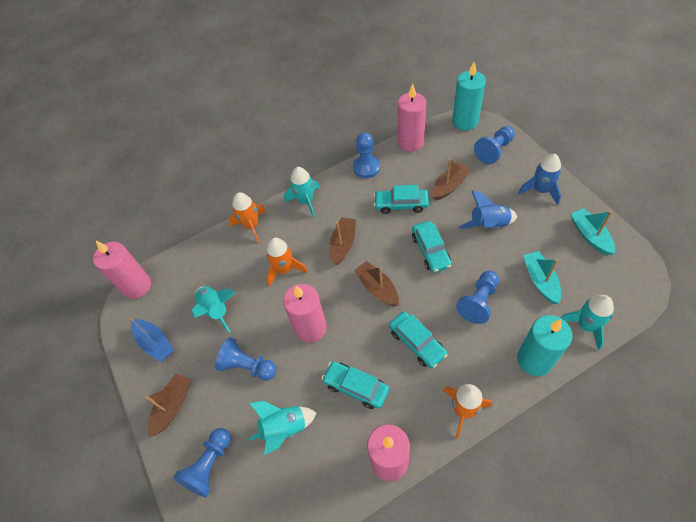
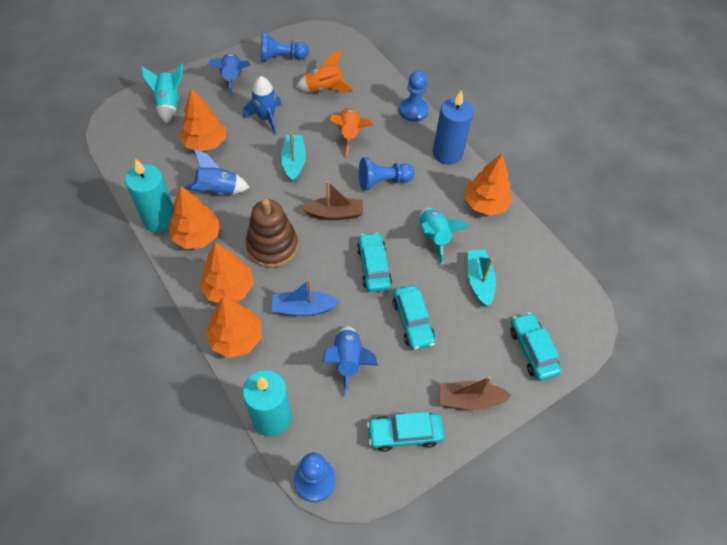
blue candle: none = 0 -> [433,90,473,164] = 1
blue pawn: [173,428,231,497] [215,337,277,381] [353,133,380,178] [456,271,499,324] [474,126,515,164] = 5 -> [261,32,309,62] [294,453,336,502] [359,158,415,190] [399,71,429,122] = 4
blue rocket: [459,191,517,229] [518,154,561,205] = 2 -> [184,149,250,195] [208,53,251,98] [243,76,281,135] [323,326,378,396] = 4
brown boat: [146,374,191,438] [329,217,356,265] [354,261,399,306] [432,159,471,200] = 4 -> [301,181,363,220] [439,376,512,410] = 2
brown stacking toy: none = 0 -> [246,199,298,268] = 1
orange rocket: [228,192,266,243] [266,238,308,287] [443,384,492,439] = 3 -> [296,50,354,92] [329,108,373,156] = 2
orange tree: none = 0 -> [169,186,220,249] [179,88,226,151] [199,242,254,303] [205,296,262,358] [464,154,513,216] = 5
pink candle: [93,241,151,299] [283,284,327,343] [367,424,410,482] [398,84,426,152] = 4 -> none = 0
turquoise rocket: [192,286,235,333] [248,401,317,455] [284,167,320,217] [560,295,614,351] = 4 -> [142,63,183,123] [420,208,470,264] = 2

